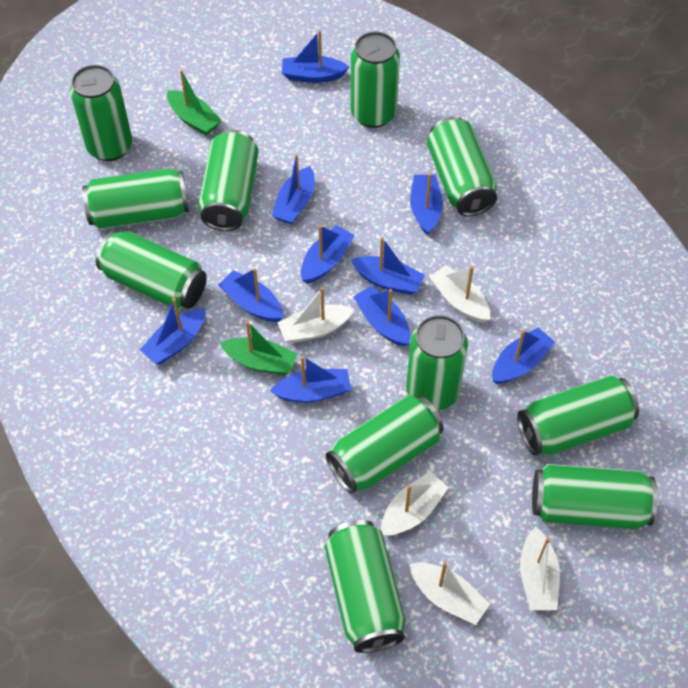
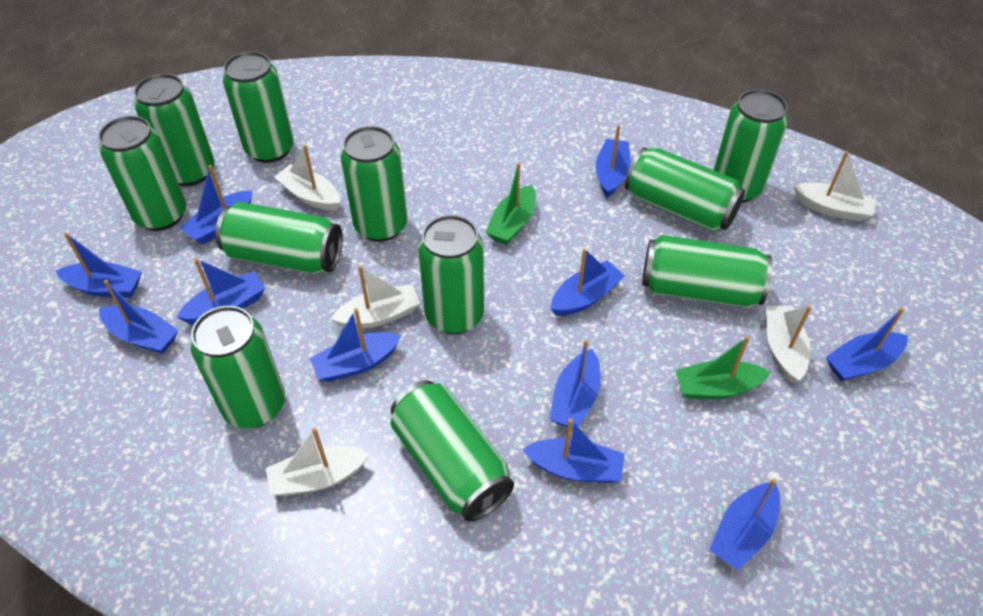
blue boat: [140,298,206,364] [218,268,283,322] [270,356,351,403] [272,154,314,224] [282,30,349,83] [301,225,355,284] [351,237,425,295] [353,285,410,347] [410,173,443,235] [492,328,555,384] = 10 -> [56,232,142,297] [99,280,179,354] [177,258,265,324] [180,165,253,244] [310,308,401,382] [522,419,625,483] [549,339,601,429] [551,248,625,316] [596,125,631,198] [709,479,780,571] [826,308,908,381] = 11

